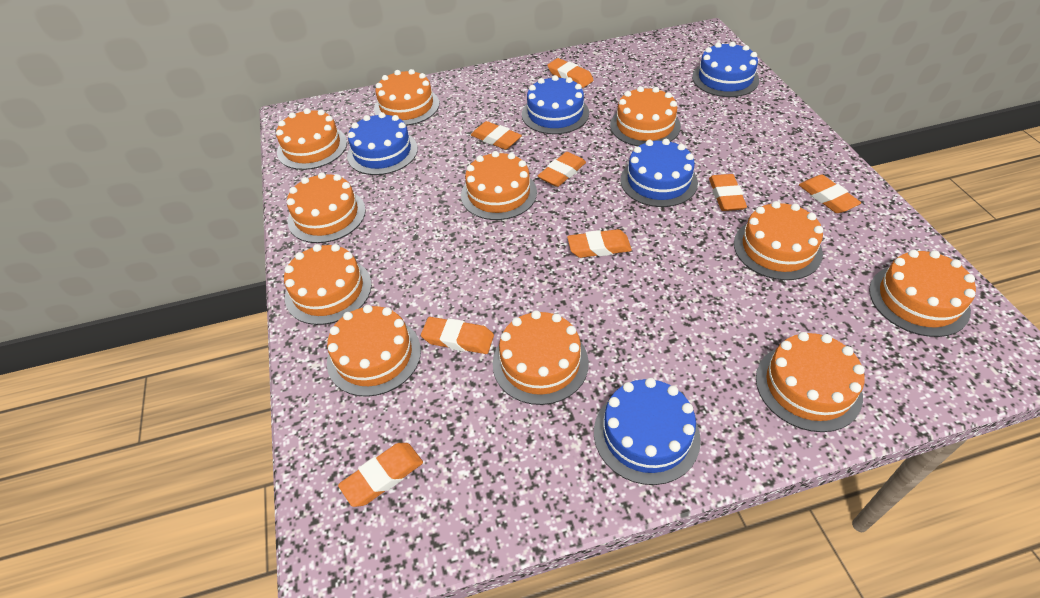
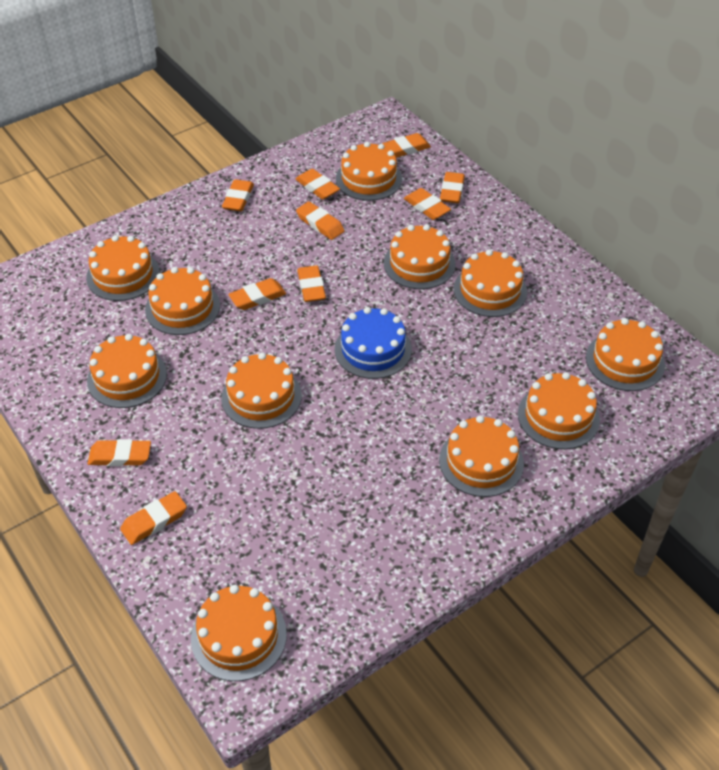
blue cake: [347,112,418,175] [522,75,589,134] [594,378,701,485] [620,139,698,207] [692,41,759,97] = 5 -> [335,307,412,379] = 1
orange eraser: [338,443,423,507] [421,317,494,354] [471,121,522,150] [538,152,586,187] [547,58,594,88] [567,229,632,258] [709,174,747,211] [799,175,861,213] = 8 -> [88,439,151,466] [120,491,187,545] [222,179,254,211] [228,278,286,310] [296,169,340,200] [296,202,345,240] [297,266,326,302] [382,133,431,158] [404,188,451,220] [440,172,465,203] = 10

